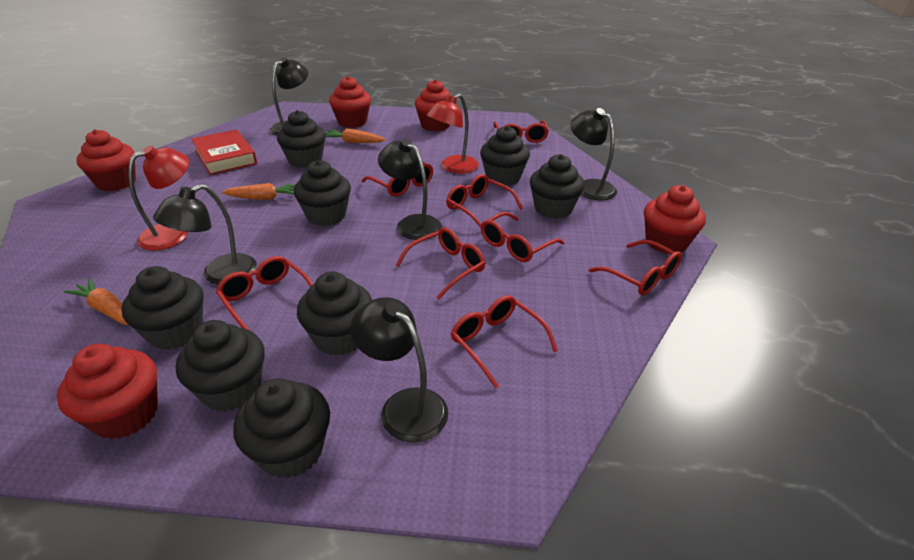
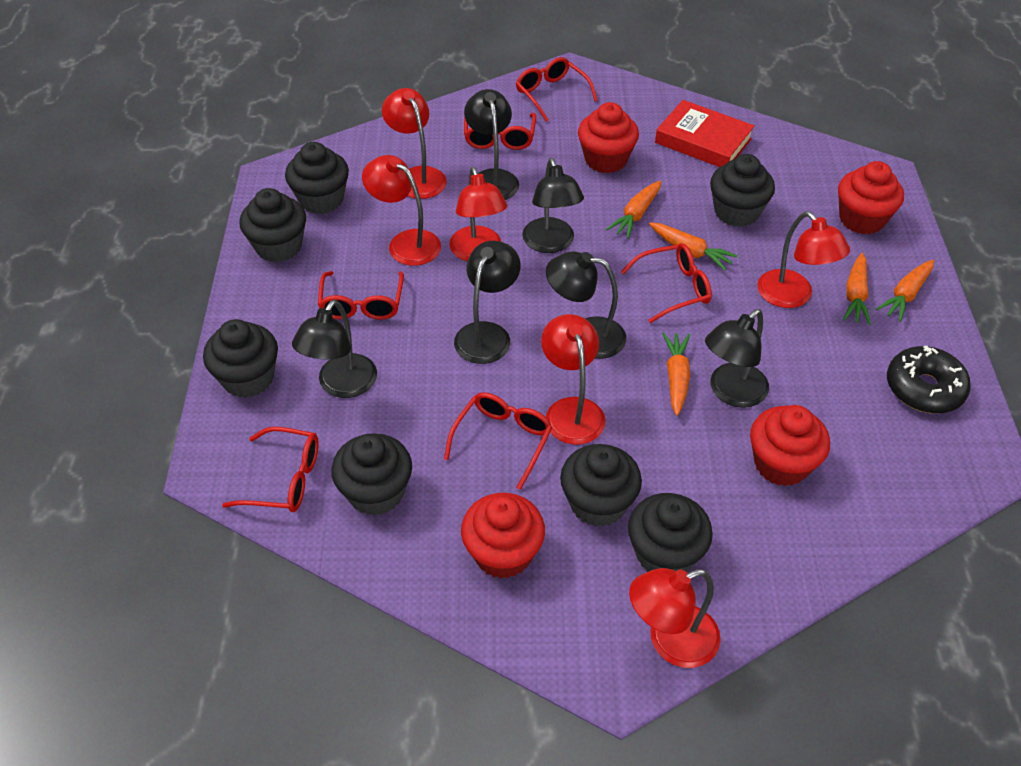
black cupcake: [122,266,203,350] [176,320,265,412] [233,378,330,479] [277,110,326,168] [294,160,351,226] [297,272,372,356] [480,126,530,186] [530,154,585,219] = 8 -> [203,319,278,398] [240,188,306,262] [285,142,349,214] [331,433,412,516] [560,444,642,527] [628,493,713,572] [710,154,775,227] = 7
black donut: none = 0 -> [887,346,971,413] = 1
black lamp: [153,184,257,284] [270,57,308,135] [350,297,448,443] [378,138,442,240] [570,108,617,200] = 5 -> [292,300,377,398] [454,241,521,364] [464,89,519,200] [522,158,584,253] [546,251,626,359] [705,309,769,408] = 6
orange carrot: [64,278,129,325] [222,183,295,200] [325,129,385,143] = 3 -> [606,181,661,239] [649,222,738,271] [662,332,690,416] [843,253,871,325] [876,260,934,322] = 5
red cupcake: [57,344,158,439] [76,129,136,192] [329,76,371,128] [414,79,450,131] [644,185,706,254] = 5 -> [461,493,545,579] [578,102,639,173] [750,405,830,486] [838,161,904,234] = 4
red glasses: [216,256,313,330] [361,162,433,197] [396,227,485,299] [446,174,523,228] [451,295,558,388] [481,212,565,262] [494,121,549,143] [589,240,682,295] = 8 -> [222,427,319,512] [318,271,404,320] [444,392,553,490] [464,113,536,150] [516,57,598,122] [621,243,712,323] = 6
red lamp: [128,146,189,251] [427,94,479,174] = 2 -> [362,155,441,266] [382,88,447,199] [449,167,508,261] [541,314,606,445] [629,568,721,668] [757,211,850,308] = 6

